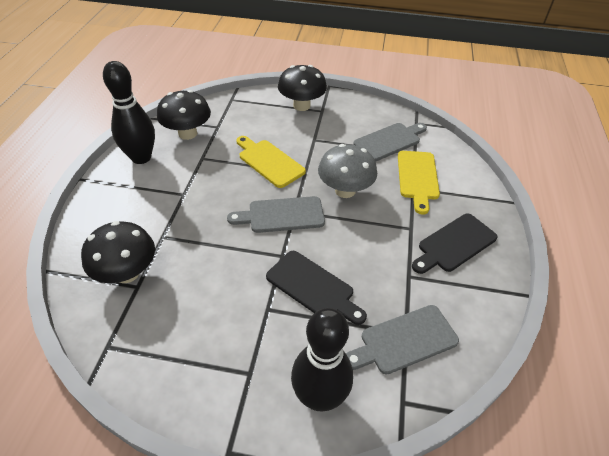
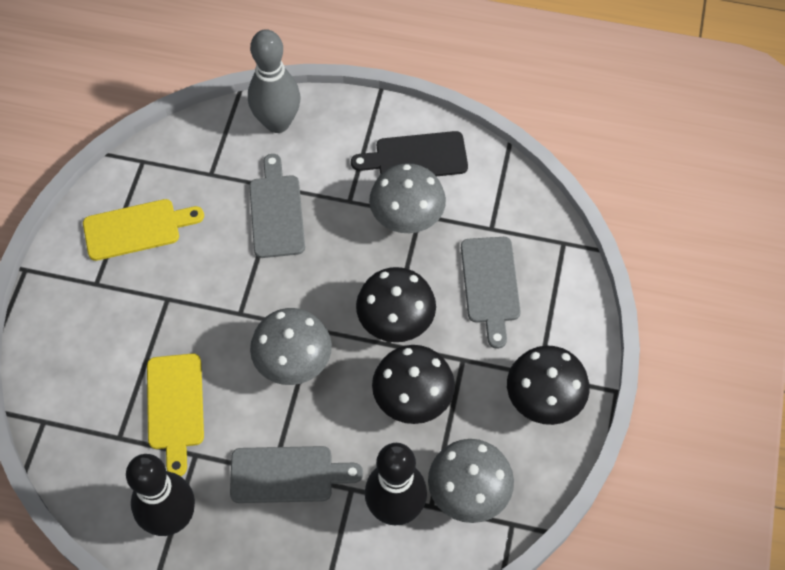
black cutting board: [266,251,367,325] [412,214,498,274] = 2 -> [351,131,468,177] = 1
grey bowling pin: none = 0 -> [248,29,300,133] = 1
grey mushroom: [318,144,377,198] = 1 -> [250,308,332,385] [369,163,446,233] [428,439,514,523] = 3

